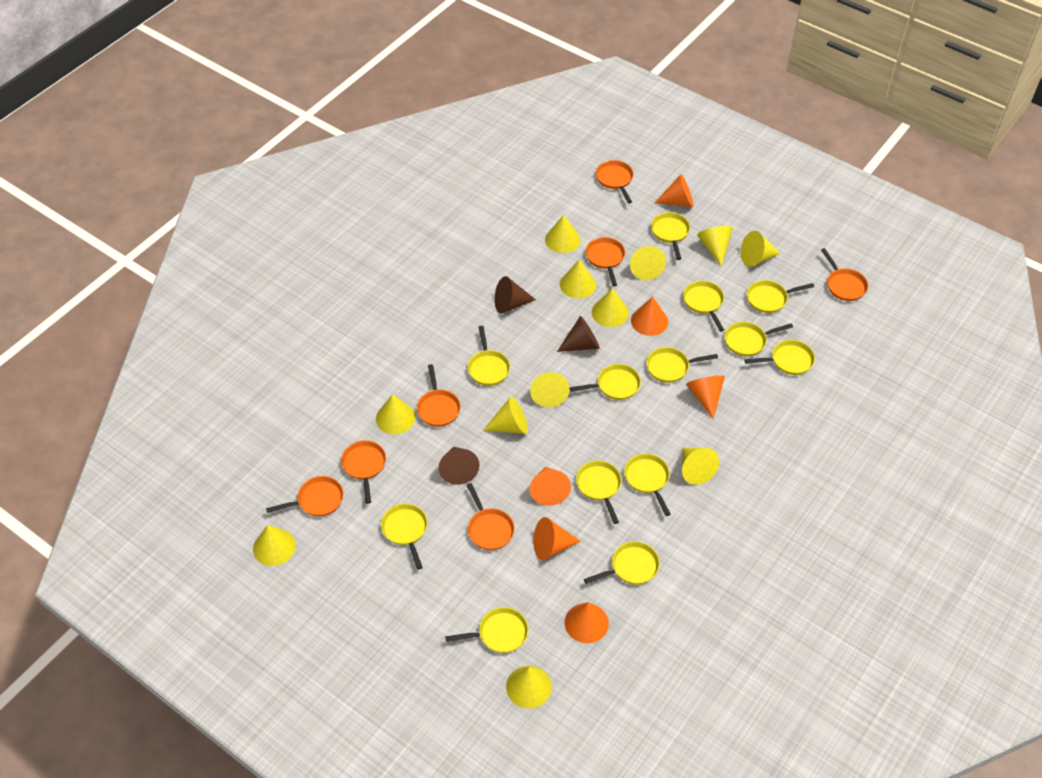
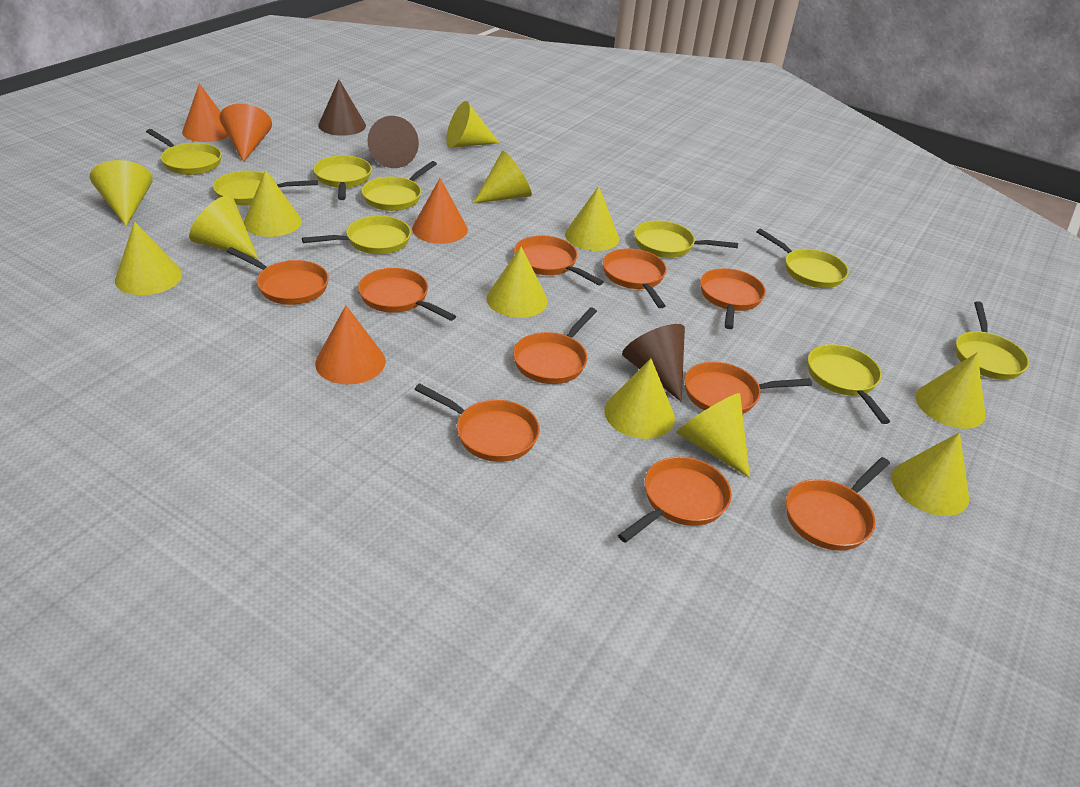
orange cone: [529,467,571,506] [533,517,581,560] [565,602,609,643] [631,297,668,336] [655,174,693,207] [686,375,725,419] = 6 -> [182,83,229,142] [220,104,272,162] [315,305,386,385] [412,178,468,244] = 4
orange pan: [266,476,343,517] [341,440,386,504] [417,364,461,427] [467,483,515,550] [585,237,625,286] [596,160,633,203] [821,248,868,301] = 7 -> [226,247,329,305] [358,268,456,321] [414,383,540,462] [513,308,597,384] [514,236,604,285] [603,248,667,308] [618,457,732,543] [684,362,812,414] [700,268,766,329] [786,457,890,551] = 10
yellow pan: [381,504,428,570] [445,607,528,653] [468,326,510,386] [570,364,641,400] [576,461,622,524] [584,541,660,585] [624,454,671,516] [646,347,718,383] [651,212,690,260] [683,281,724,332] [725,322,793,356] [744,340,815,375] [747,280,814,313] = 13 -> [146,129,222,175] [213,171,318,205] [302,216,411,254] [313,155,372,200] [361,161,437,211] [634,221,738,258] [756,229,849,288] [808,344,890,424] [955,301,1029,380] = 9

